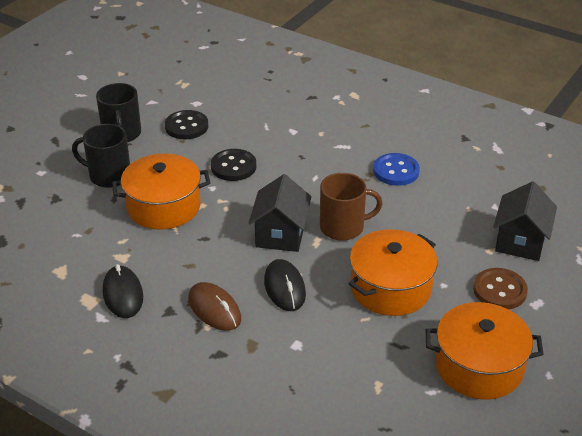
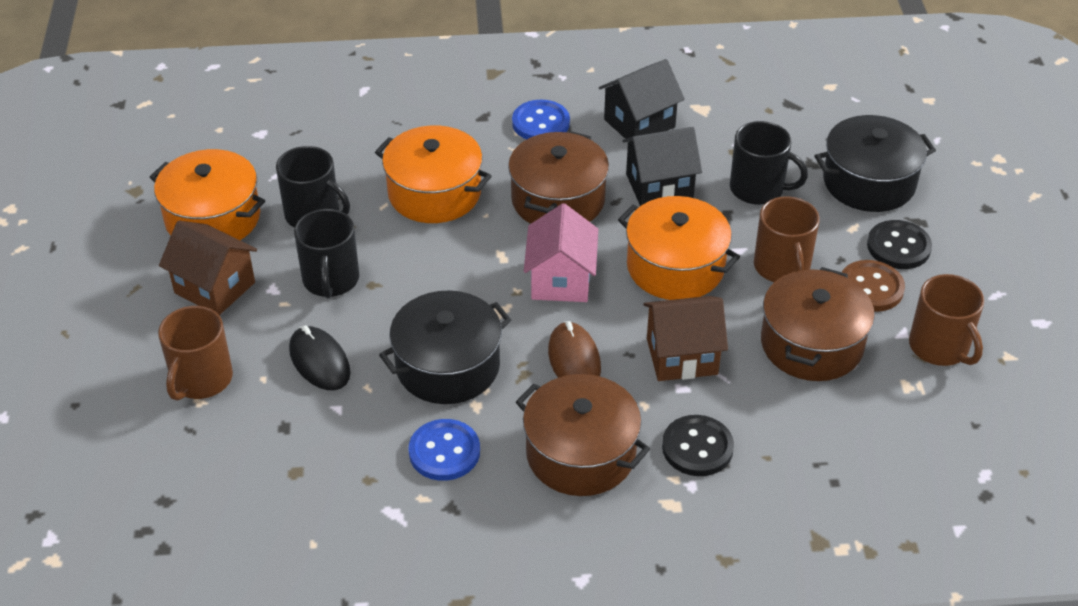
black mouse: [103,264,143,318] [264,259,306,311] = 2 -> [289,325,351,390] = 1
black mug: [72,124,130,188] [96,83,141,142] = 2 -> [276,146,350,228] [294,209,359,299] [730,121,808,205] = 3
black pot: none = 0 -> [379,291,511,404] [815,115,936,212] = 2
blue button: [373,153,420,186] = 1 -> [408,419,480,481] [512,100,570,140] = 2
brown house: none = 0 -> [159,220,257,315] [643,296,728,381] = 2
brown mug: [320,173,383,241] = 1 -> [158,306,233,401] [754,196,820,282] [909,274,984,366] = 3
brown pot: none = 0 -> [508,131,609,224] [516,374,650,496] [761,267,875,381] = 3
pink house: none = 0 -> [524,203,598,302] = 1

